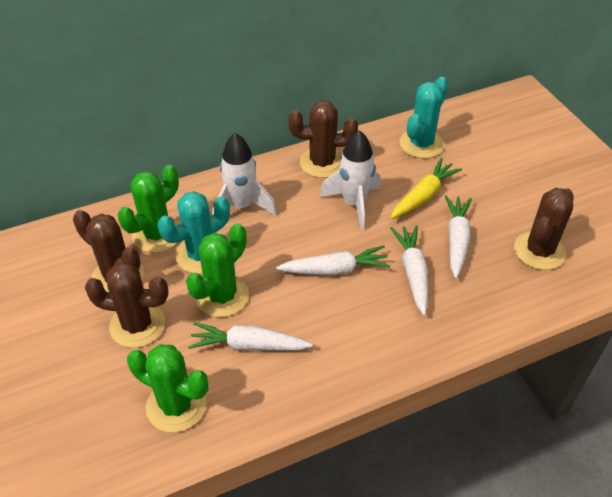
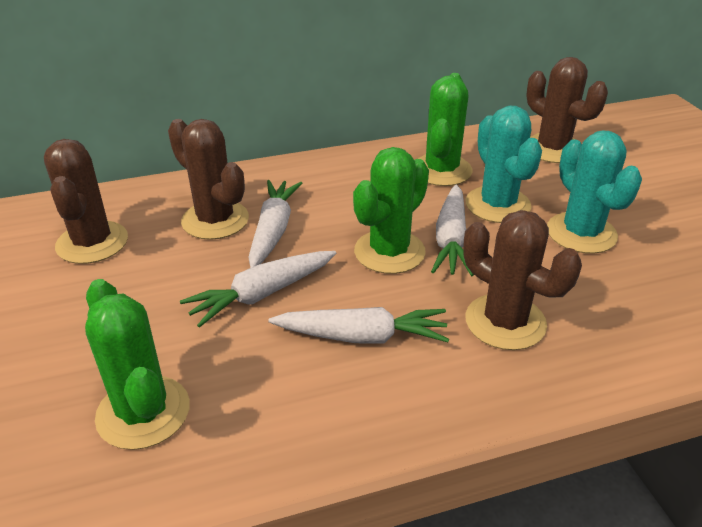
white rocket: [212,133,277,216] [320,130,381,230] = 2 -> none = 0
yellow carrot: [390,158,462,219] = 1 -> none = 0

